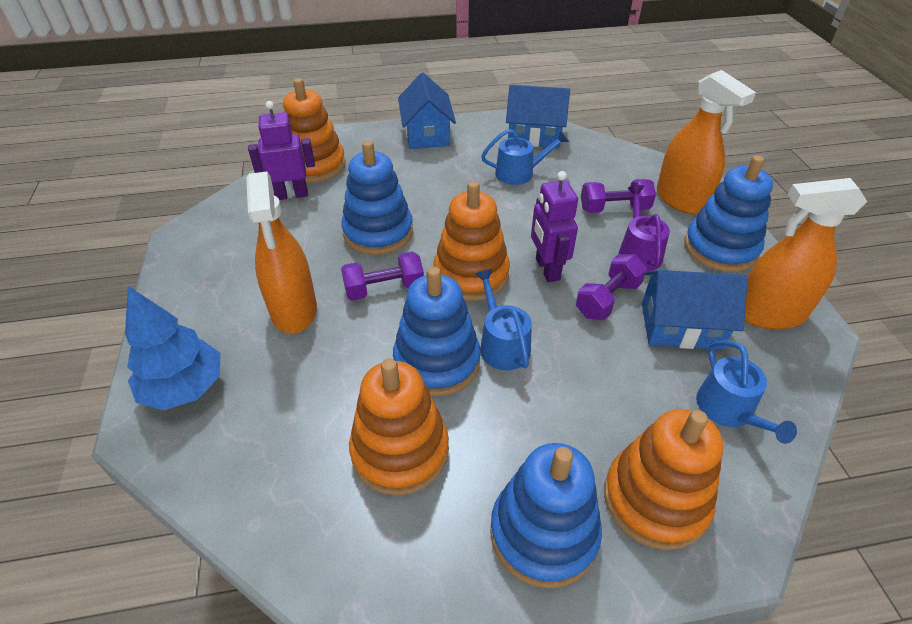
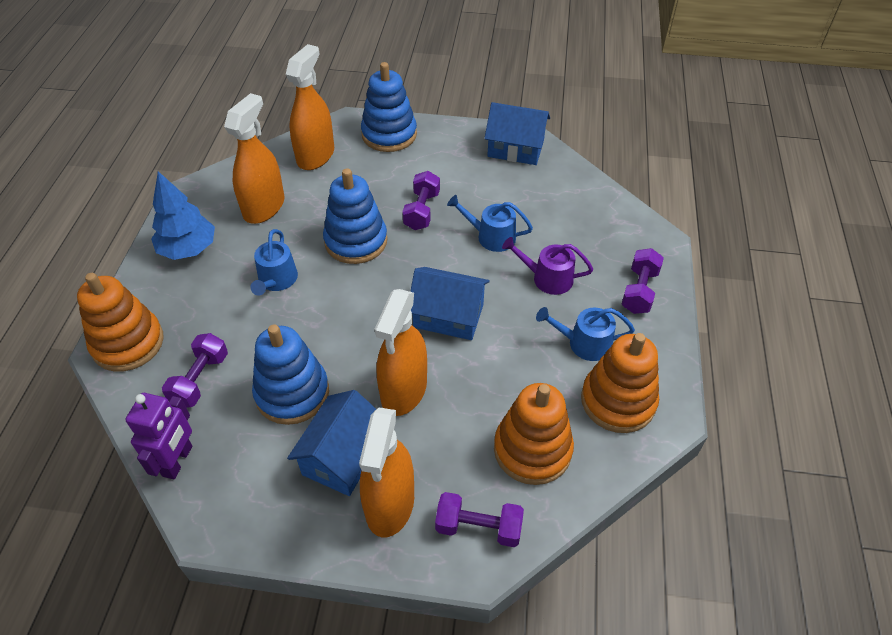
blue stacking toy: [341,140,413,255] [393,267,481,396] [490,443,602,588] [684,155,773,272] = 4 -> [252,324,329,425] [323,168,388,264] [361,62,417,152] = 3
orange spray bottle: [246,171,317,334] [657,70,756,215] [745,178,867,329] = 3 -> [224,93,284,224] [286,44,334,170] [359,408,414,537] [375,289,427,416] = 4
orange stacking toy: [283,78,346,183] [349,358,449,496] [433,181,510,301] [604,409,723,550] = 4 -> [77,273,164,372] [494,383,574,485] [581,333,659,433] = 3
purple dumbbell: [341,252,424,301] [576,254,647,320] [581,179,656,213] = 3 -> [162,333,228,407] [402,171,440,230] [435,492,524,547] [622,248,664,314] = 4
purple robot: [248,101,315,200] [531,171,578,282] = 2 -> [125,393,192,480] = 1

